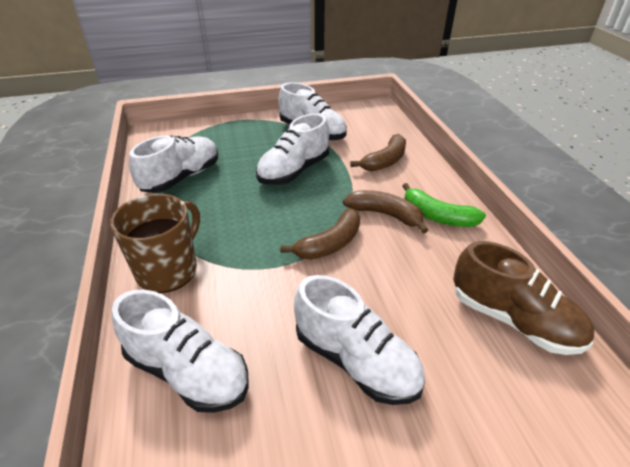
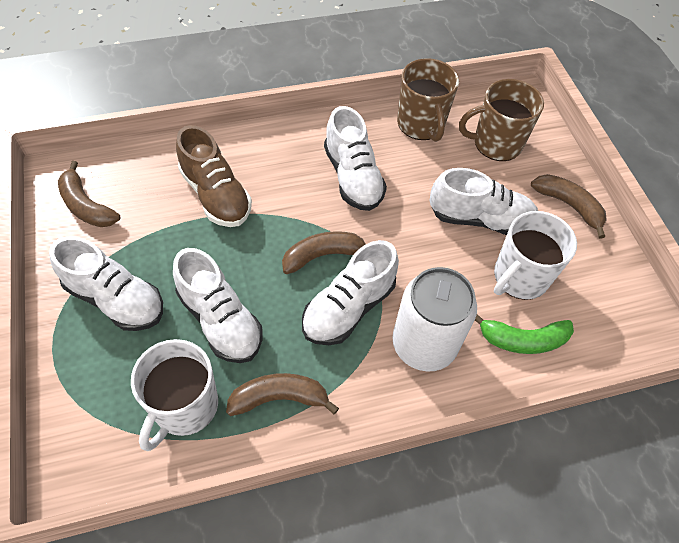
brown banana: [281,208,360,260] [343,190,428,234] [350,134,406,171] = 3 -> [58,161,120,227] [226,373,339,416] [282,231,366,274] [531,174,607,239] = 4
brown mug: [110,194,200,293] = 1 -> [397,58,459,142] [459,79,544,161] = 2
white can: none = 0 -> [392,267,477,372] = 1
white mug: none = 0 -> [131,339,218,451] [494,211,577,300] = 2

